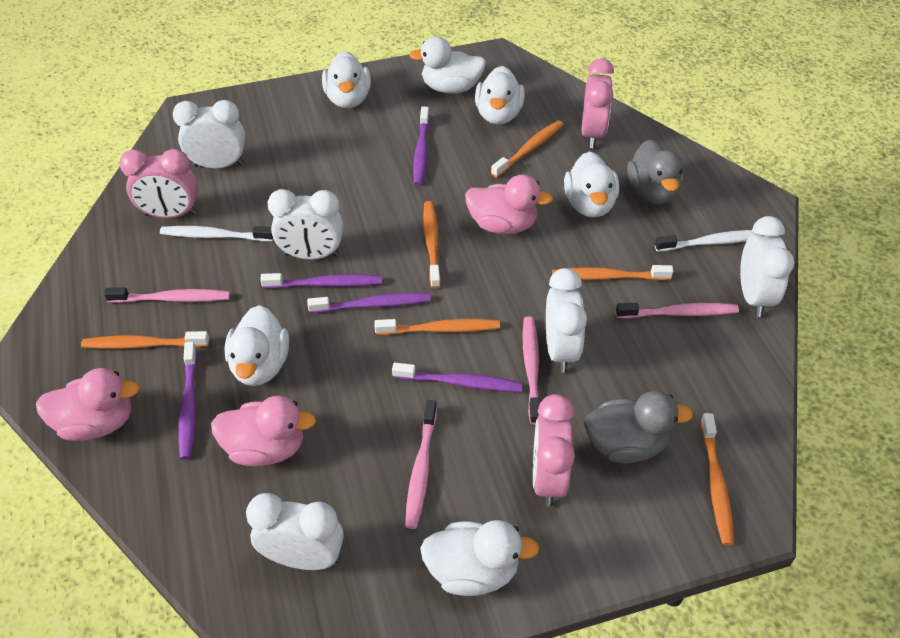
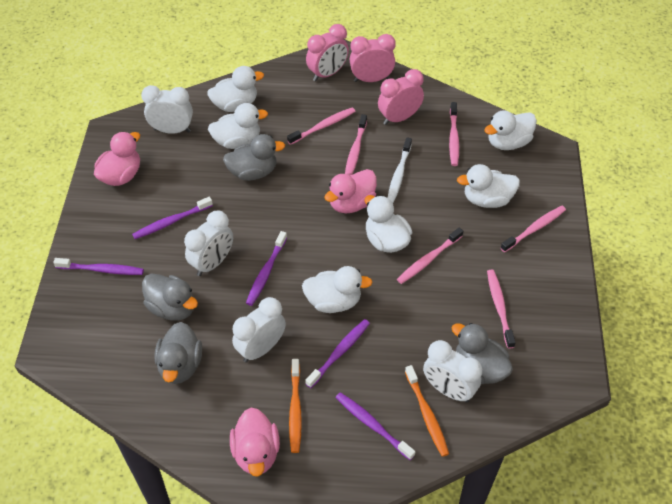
grey duck: [584,391,693,463] [627,139,684,204] = 2 -> [142,273,198,321] [154,322,202,384] [223,134,285,181] [452,323,513,384] = 4
orange toothbrush: [81,331,209,349] [375,319,500,335] [423,201,441,289] [491,120,564,178] [552,265,673,280] [701,413,734,546] = 6 -> [289,359,302,453] [405,365,449,457] = 2
pink toothbrush: [104,287,230,303] [405,400,437,529] [523,316,540,425] [616,303,739,319] = 4 -> [287,107,356,145] [345,114,367,174] [397,228,463,284] [449,102,459,166] [487,270,516,349] [501,206,566,252] = 6
white clock: [173,100,245,168] [246,493,344,570] [268,189,343,259] [546,268,587,373] [740,216,794,317] = 5 -> [141,85,193,134] [184,210,233,276] [232,297,286,362] [423,340,482,403] = 4
white toothbrush: [160,226,274,241] [655,230,757,252] = 2 -> [388,137,412,203] = 1

